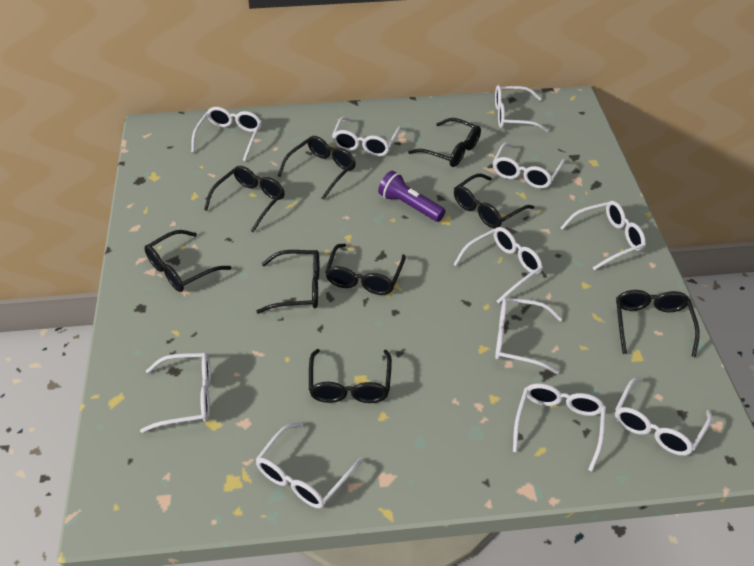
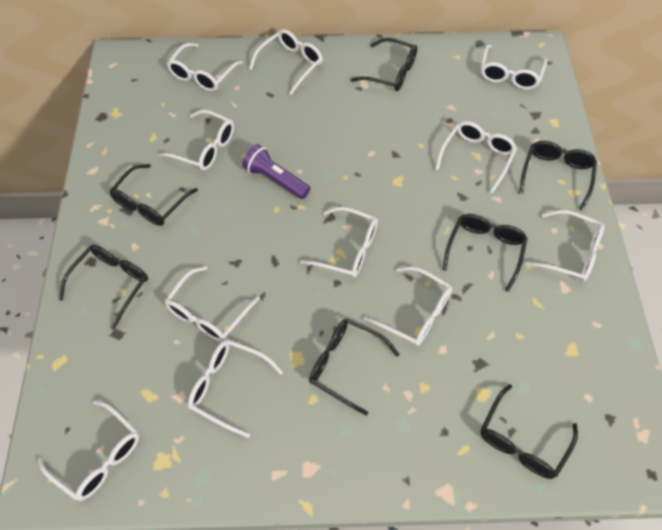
black glasses: [144,230,231,292] [204,166,285,232] [256,250,319,314] [278,136,356,200] [309,349,392,403] [325,244,406,295] [408,118,481,167] [454,173,534,228] [616,290,700,357] = 9 -> [59,245,148,329] [109,164,198,226] [309,319,400,415] [351,38,417,91] [442,214,528,292] [480,384,578,479] [519,141,597,211] = 7

